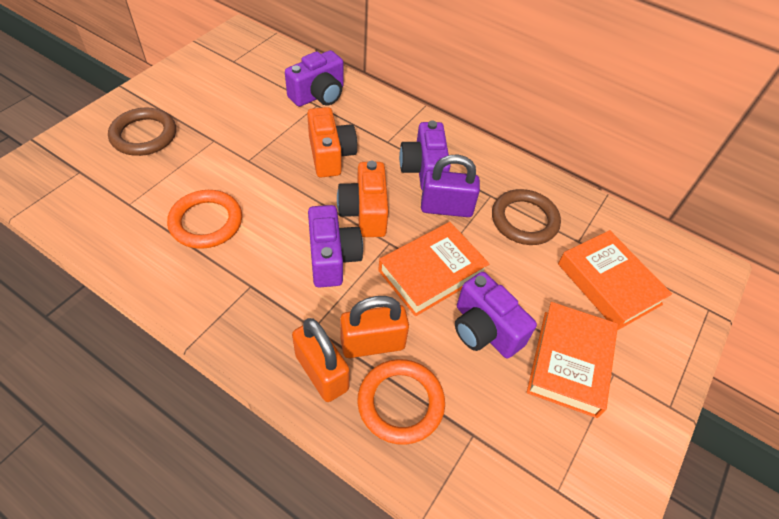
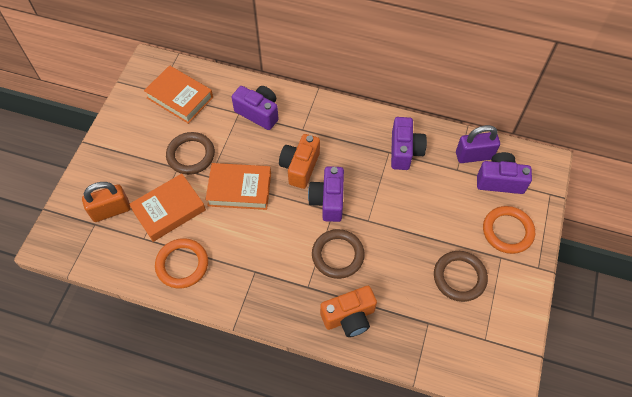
brown ring: [108,108,176,156] [492,189,561,245] = 2 -> [166,132,215,175] [312,229,365,279] [434,251,488,302] = 3
orange padlock: [292,318,350,402] [340,296,409,358] = 2 -> [82,182,130,222] = 1

